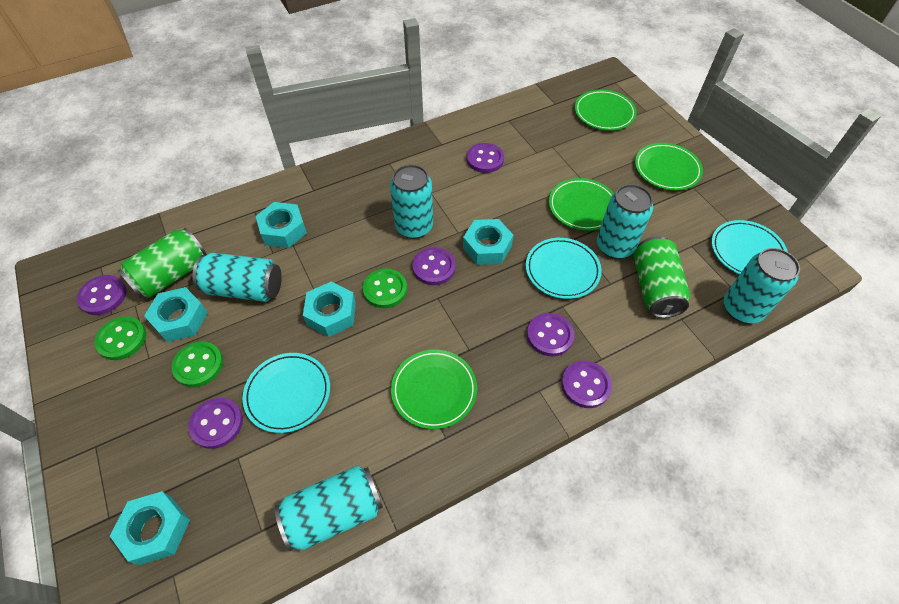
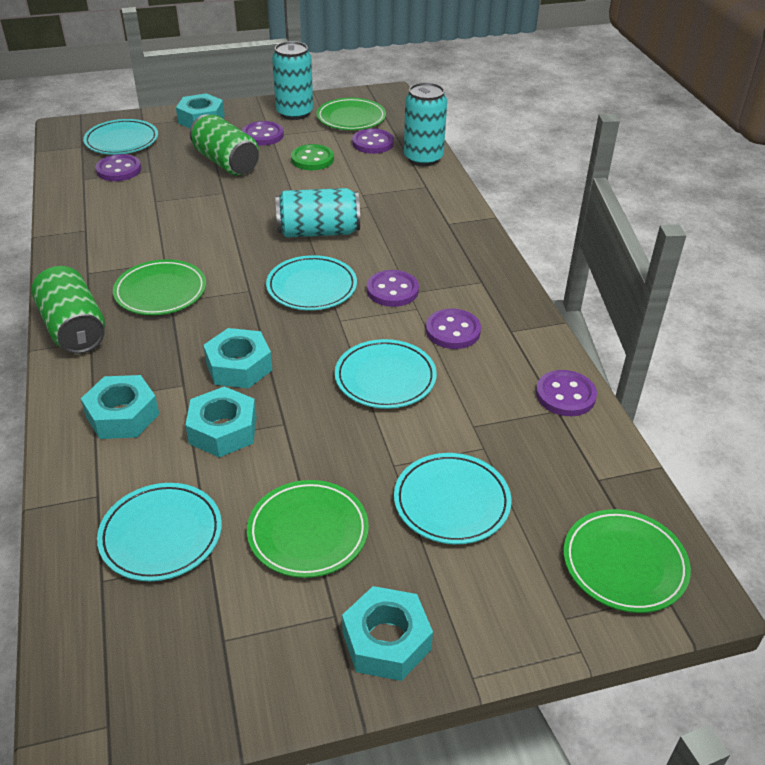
green button: [94,316,146,360] [171,341,223,387] [363,269,407,308] = 3 -> [291,144,334,170] = 1
turquoise can: [192,253,282,302] [275,465,383,551] [390,164,433,238] [597,184,653,259] [724,248,800,323] = 5 -> [272,41,313,120] [275,188,360,238] [404,82,447,166] = 3
turquoise plate: [242,353,330,433] [526,238,602,299] [712,220,788,275] = 3 -> [83,119,158,155] [97,483,222,581] [266,255,357,310] [335,339,437,409] [394,453,511,544] = 5

